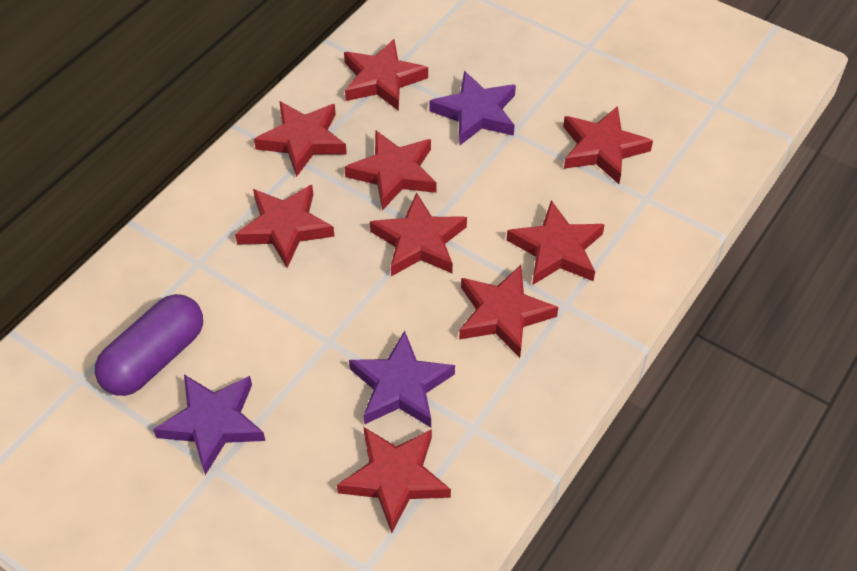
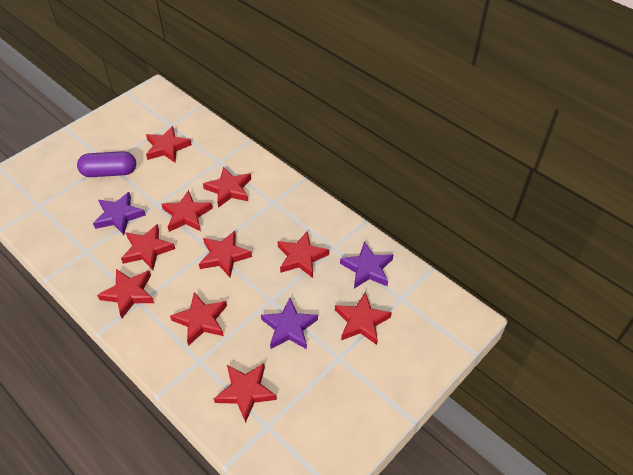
red star: [235,185,335,268] [254,101,347,177] [337,427,451,533] [344,39,428,111] [344,130,436,210] [370,193,467,276] [459,265,558,358] [507,200,605,285] [563,106,653,184] = 9 -> [97,269,154,318] [121,224,175,270] [146,126,192,163] [161,190,213,232] [170,292,227,346] [199,231,252,277] [203,166,251,208] [214,363,277,423] [277,232,329,278] [335,292,392,345] = 10

